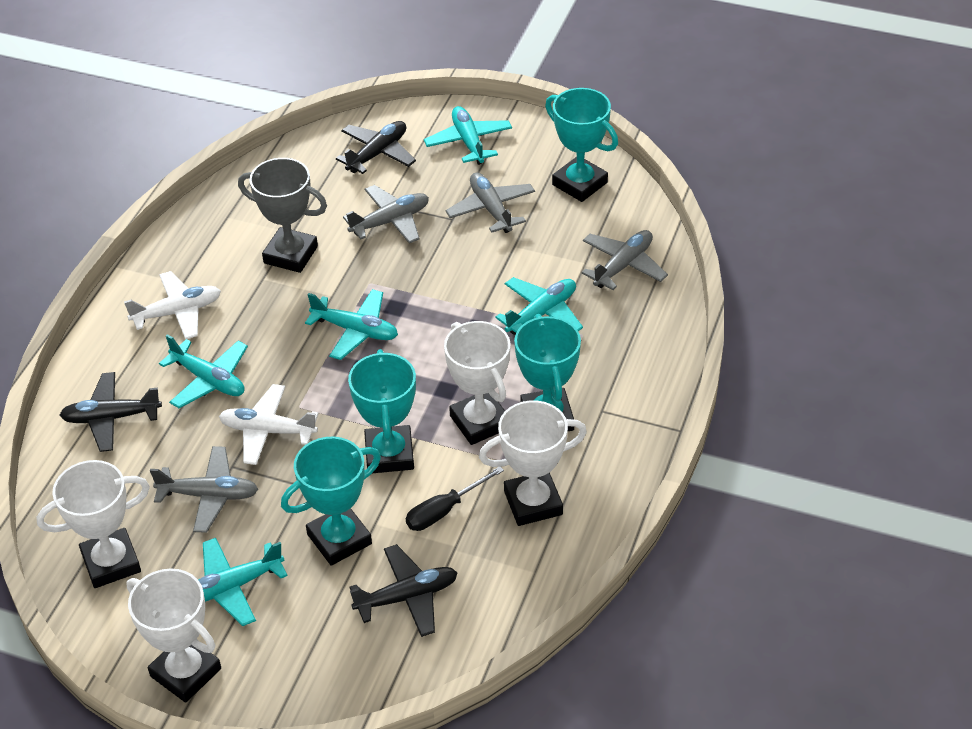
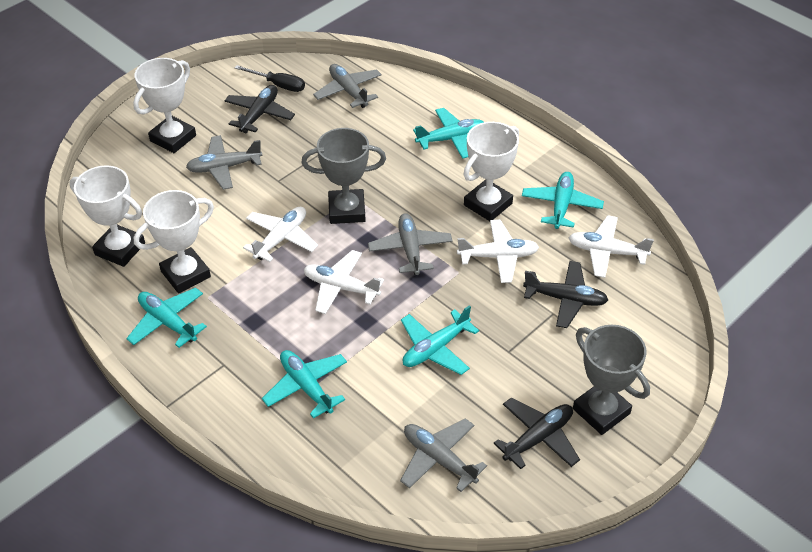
grey trophy: [238,158,327,273] = 1 -> [301,128,386,224] [573,325,650,435] = 2
turquoise trophy: [281,437,381,566] [348,349,416,473] [514,314,581,431] [545,88,618,202] = 4 -> none = 0
white plane: [124,271,221,340] [219,384,319,465] = 2 -> [243,207,318,262] [304,250,384,314] [457,220,539,283] [568,215,654,278] = 4

